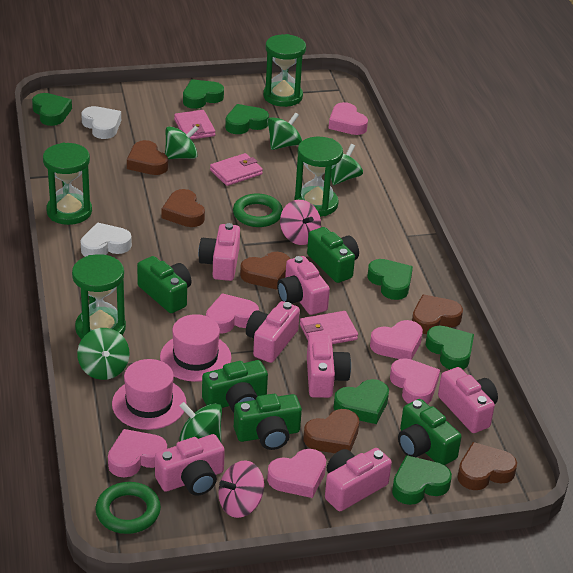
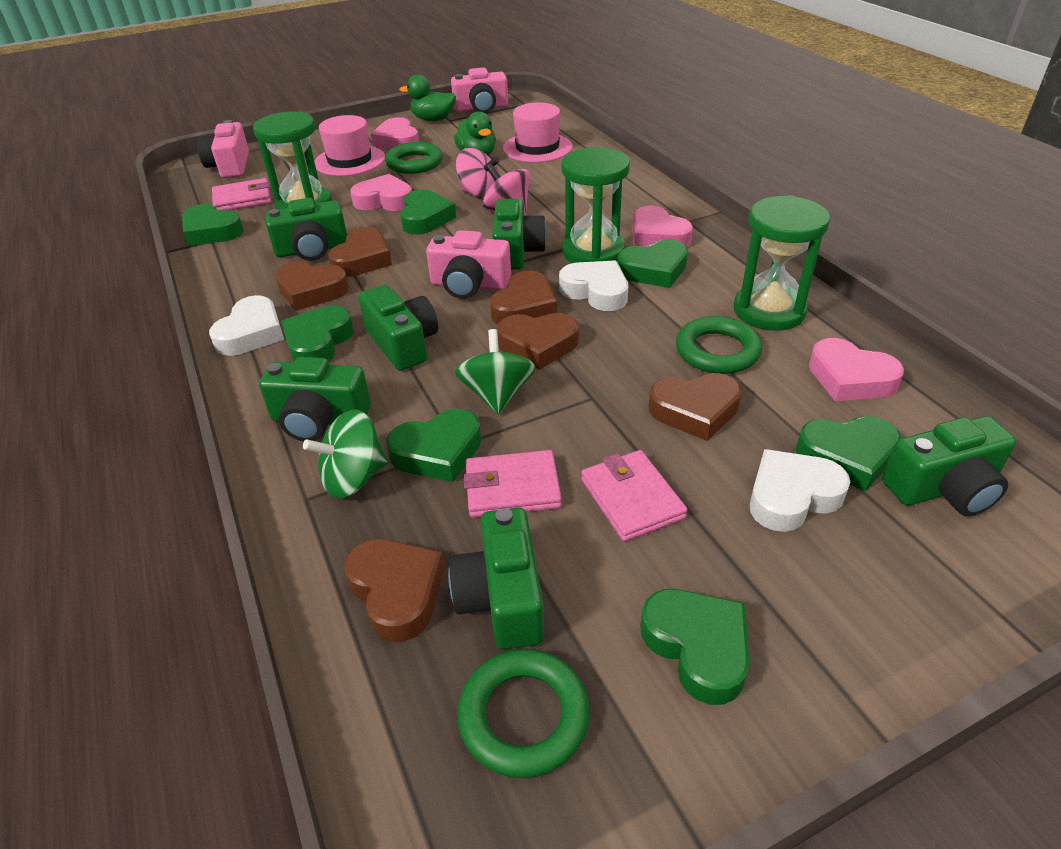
green camera: [137,256,192,313] [202,360,268,413] [234,394,302,450] [307,227,359,283] [398,399,462,465] = 5 -> [259,357,371,441] [265,198,347,261] [358,285,438,371] [448,508,544,650] [492,198,547,270] [882,416,1016,516] = 6
green duck: none = 0 -> [399,75,456,121] [454,111,496,155] = 2
green hourglass: [43,143,92,225] [72,254,126,339] [263,34,306,107] [294,137,343,217] = 4 -> [253,111,332,209] [561,147,630,263] [734,195,830,331] = 3
green ring: [96,482,161,534] [233,193,283,227] = 2 -> [385,142,443,174] [457,649,590,778] [676,316,762,374] = 3
green spinning top: [77,328,129,380] [165,126,199,159] [179,402,222,442] [267,112,302,150] [331,144,363,185] = 5 -> [303,409,388,498] [455,329,536,415] = 2
pink camera: [155,434,225,496] [198,223,240,281] [246,301,300,363] [277,256,330,315] [307,334,351,398] [325,448,392,511] [438,367,498,433] = 7 -> [197,120,249,178] [426,230,511,299] [451,67,508,113] = 3
pink heart: [108,429,167,478] [206,293,259,334] [267,449,326,498] [328,102,368,135] [370,320,423,360] [390,358,440,404] = 6 -> [350,174,412,211] [371,117,419,149] [632,206,693,247] [809,338,904,401] = 4
white heart: [81,106,121,139] [81,223,132,257] = 2 -> [209,295,284,356] [559,260,628,311] [750,449,850,532] = 3

